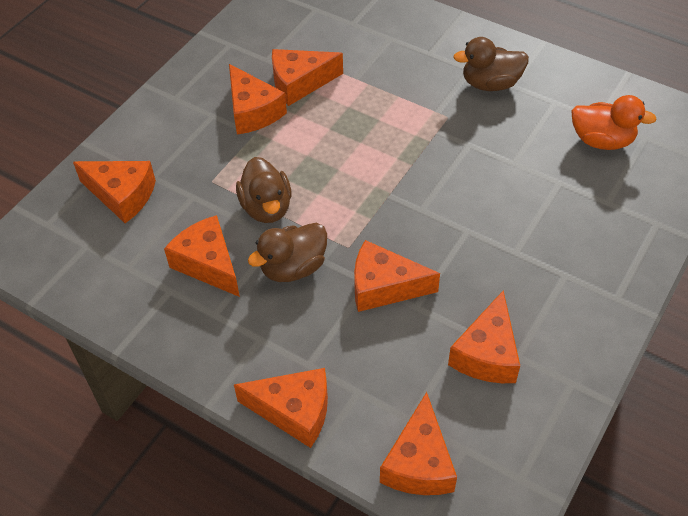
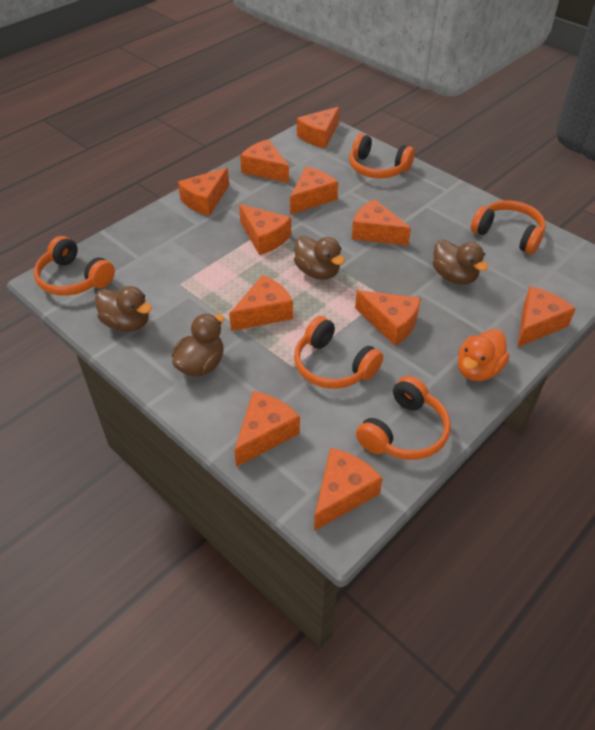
brown duck: [236,157,291,223] [248,223,327,282] [453,37,529,91] = 3 -> [95,286,152,332] [172,314,224,377] [294,236,345,280] [433,240,488,285] = 4
orange cheese: [73,161,156,223] [164,215,240,297] [229,64,287,134] [234,368,328,448] [272,49,343,106] [354,240,440,312] [380,392,457,495] [448,290,520,383] = 8 -> [178,168,229,216] [229,275,293,331] [234,391,300,467] [239,204,291,255] [240,139,289,183] [290,167,338,215] [297,107,339,148] [314,448,382,531] [352,199,411,246] [355,290,421,346] [517,286,576,347] = 11
orange headphones: none = 0 -> [34,236,115,296] [294,316,383,389] [349,134,415,179] [356,376,451,460] [471,200,546,254] = 5

